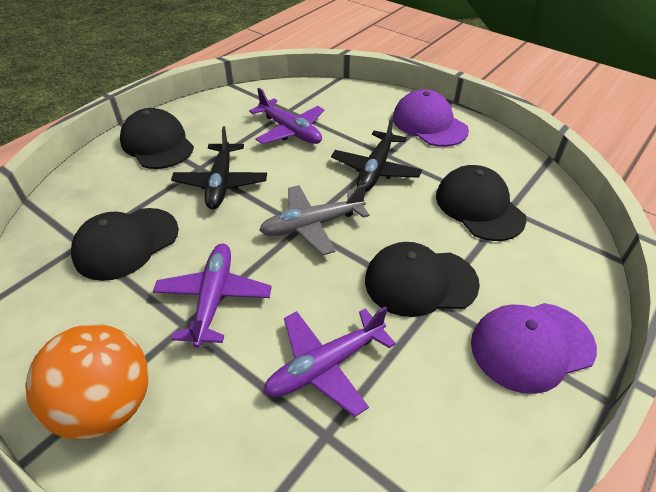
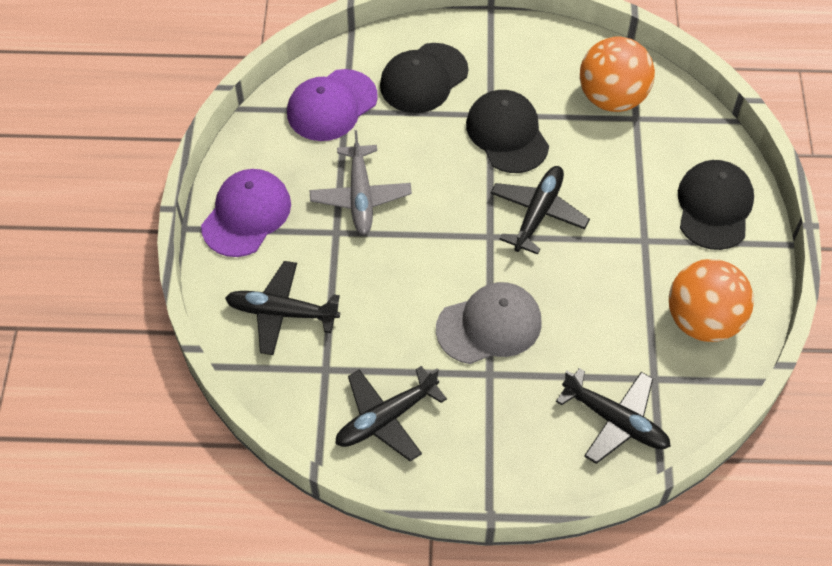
black cap: [71,208,179,281] [120,108,194,169] [365,242,480,317] [436,165,527,241] = 4 -> [380,43,468,113] [466,90,549,173] [678,160,754,250] = 3
black plane: [171,126,267,209] [331,116,422,192] = 2 -> [225,261,340,355] [335,366,447,461] [490,166,590,255] [556,368,671,464] = 4
grey cap: none = 0 -> [436,282,542,364] = 1
orange ball: [25,324,149,440] = 1 -> [580,37,655,112] [669,259,754,342] = 2
purple plane: [153,244,272,348] [249,88,325,144] [264,306,396,417] = 3 -> none = 0

